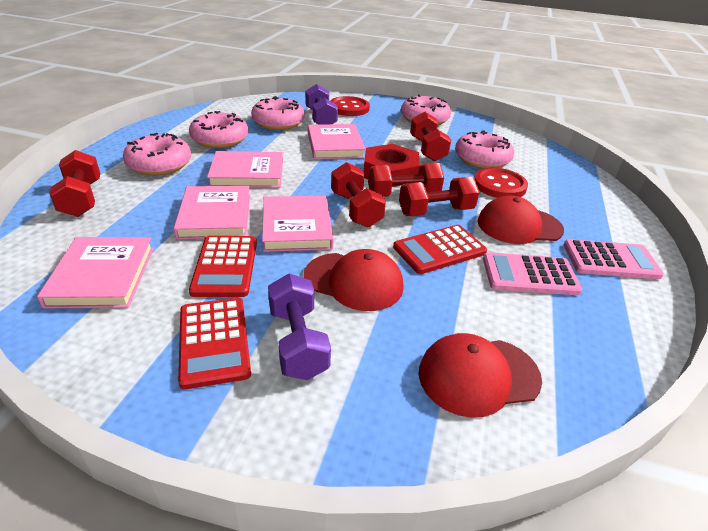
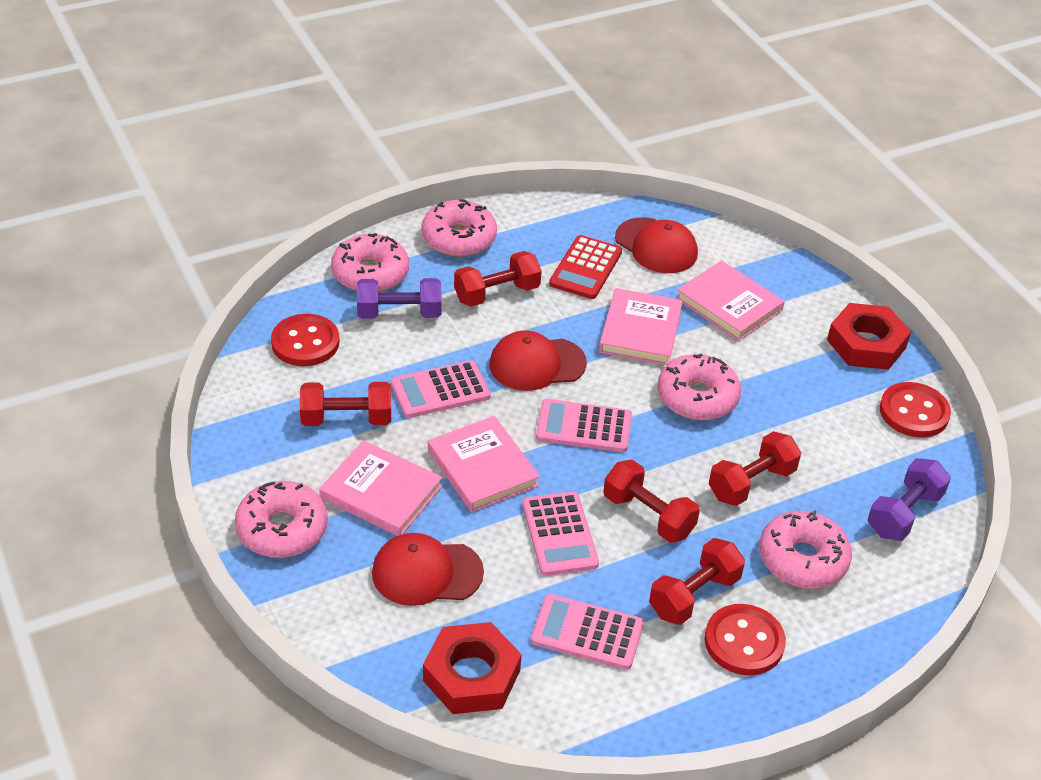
pink book: [37,237,154,308] [173,186,250,239] [207,151,283,188] [262,196,334,252] [308,124,366,159] = 5 -> [319,440,442,536] [428,416,540,512] [599,288,683,365] [676,260,785,341] = 4
pink calculator: [483,252,582,295] [564,239,664,279] = 2 -> [391,360,491,418] [522,491,599,576] [531,594,644,670] [536,399,632,452] = 4
red button: [330,96,370,116] [474,168,528,198] = 2 -> [271,314,340,366] [705,604,786,675] [880,382,951,438] = 3
red calculator: [178,298,251,390] [189,236,257,297] [393,225,487,274] = 3 -> [549,235,622,299] = 1
red nut: [364,144,420,187] = 1 -> [423,622,522,714] [827,303,911,370] = 2

